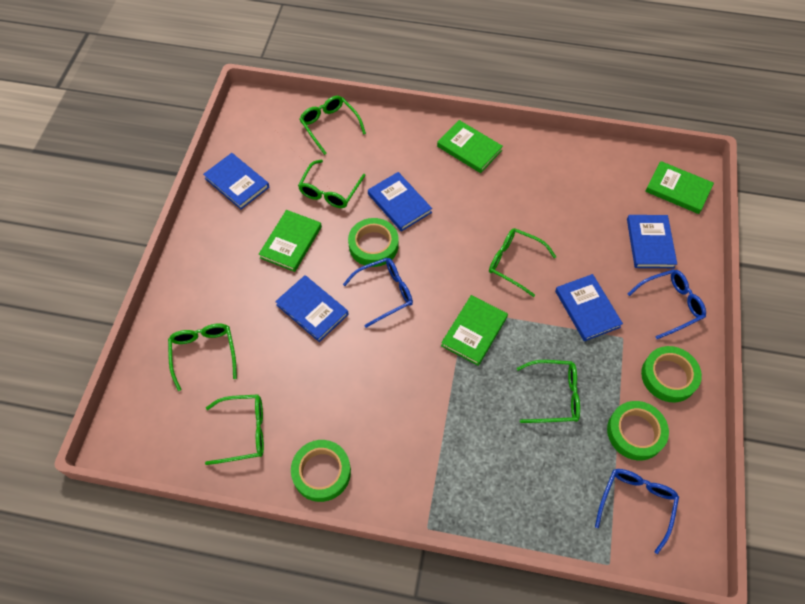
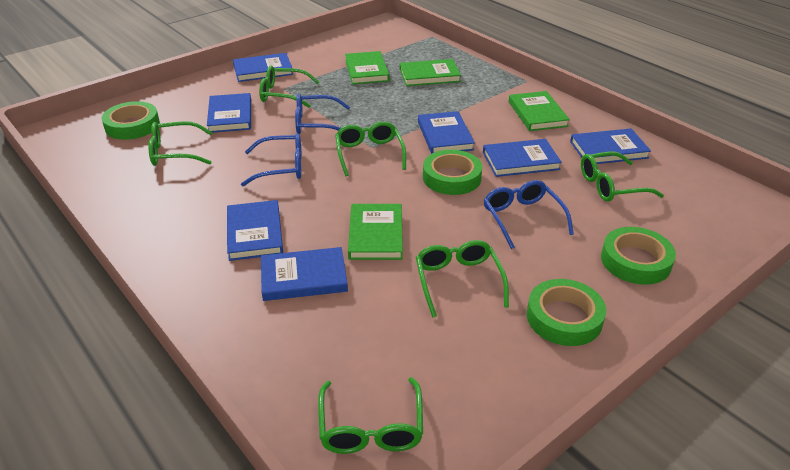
blue book: [203,153,269,209] [275,275,349,342] [368,172,432,232] [555,274,623,341] [627,215,677,268] = 5 -> [207,93,251,132] [227,200,283,261] [233,53,293,82] [261,247,348,301] [418,111,475,154] [483,139,562,177] [570,128,651,164] = 7

